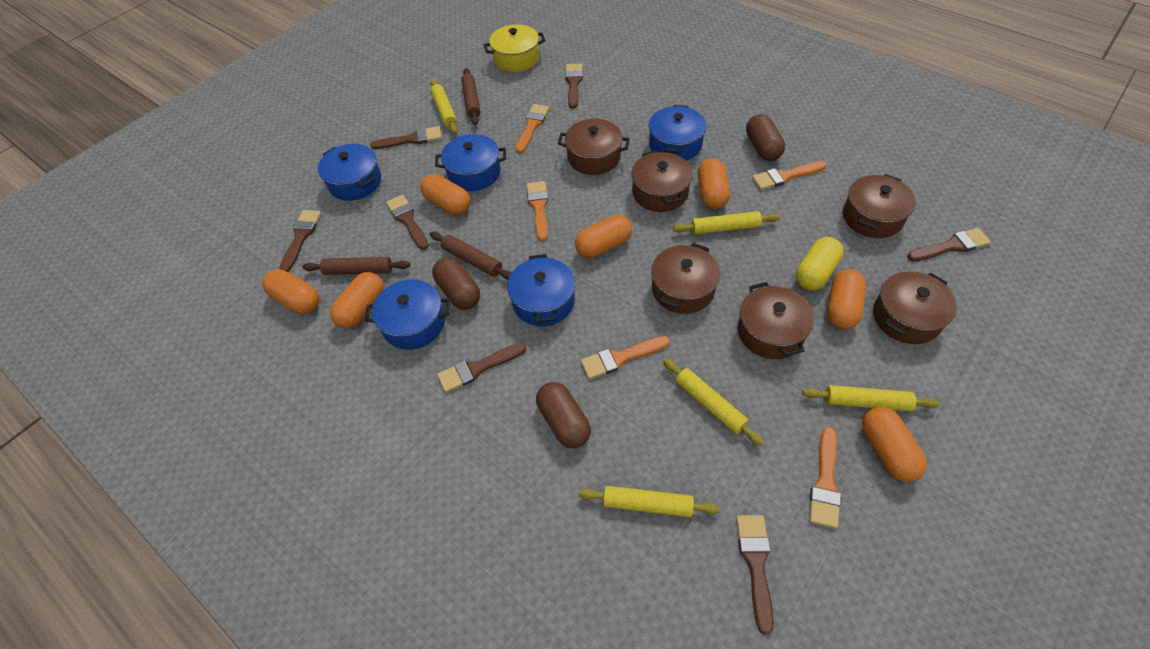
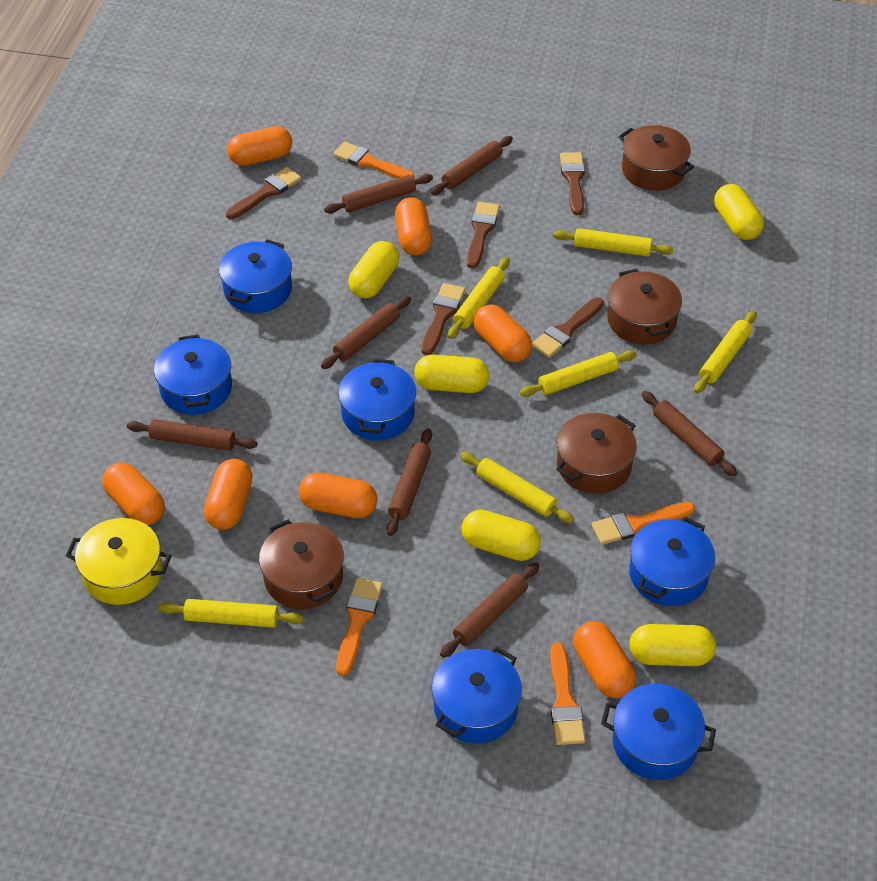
blue pot: [318,144,381,201] [365,280,450,350] [435,134,506,191] [507,254,575,326] [649,105,706,160] = 5 -> [154,334,232,415] [219,239,292,313] [338,359,416,440] [431,646,522,743] [601,684,716,780] [629,517,715,606] = 6
brown brush: [279,210,321,272] [370,126,442,149] [386,195,429,250] [437,343,527,393] [565,64,583,108] [736,515,774,635] [907,228,991,261] = 7 -> [226,167,301,219] [421,283,465,355] [467,202,500,269] [532,298,604,357] [560,152,585,215] = 5
brown capsule: [432,257,480,310] [536,382,591,448] [746,114,785,161] = 3 -> none = 0
brown pot: [558,119,630,175] [631,150,693,212] [651,243,720,314] [737,282,814,359] [843,174,916,238] [873,271,957,344] = 6 -> [259,519,344,609] [556,413,637,494] [607,269,682,344] [619,125,694,191] = 4
brown rolling pin: [302,257,410,275] [430,231,511,280] [461,68,480,125] = 3 -> [127,419,257,451] [321,296,411,369] [324,174,433,213] [387,429,432,536] [431,136,513,195] [440,563,539,658] [642,391,737,476] = 7
orange brush: [516,104,549,153] [527,181,548,241] [581,336,670,379] [752,161,827,190] [809,427,841,529] = 5 -> [333,142,415,179] [336,578,383,676] [550,642,585,745] [592,502,695,545] = 4
yellow capsule: [796,237,844,291] = 1 -> [348,241,399,298] [414,355,489,393] [461,510,541,561] [629,624,716,666] [714,184,764,240] = 5
yellow rolling pin: [430,79,458,134] [578,486,720,517] [663,359,764,446] [673,211,780,235] [803,385,939,412] = 5 -> [158,599,304,628] [448,257,510,339] [460,452,574,523] [519,350,636,397] [553,228,674,256] [694,311,757,393] = 6

